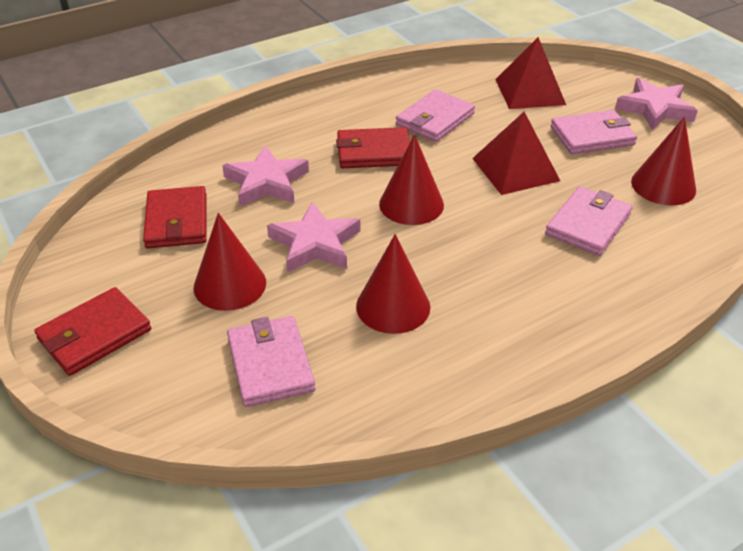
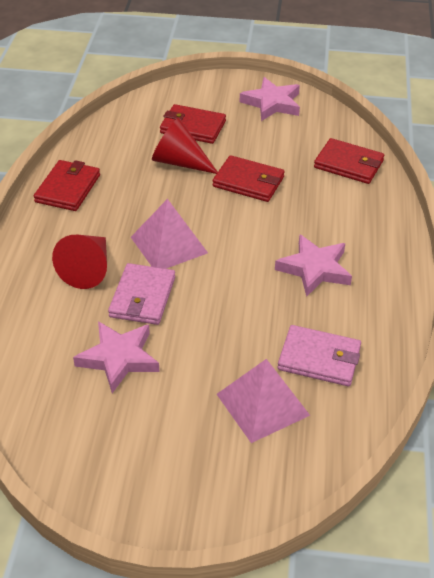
pink pyramid: none = 0 -> [131,199,208,269] [217,359,310,443] = 2
pink wallet: [227,316,315,407] [396,89,475,142] [545,186,632,256] [551,110,637,155] = 4 -> [108,263,175,325] [277,325,361,386] = 2
red cone: [194,213,266,311] [356,234,431,334] [379,134,444,225] [631,117,696,205] = 4 -> [52,235,107,289] [152,118,218,174] = 2
red pyramid: [472,112,560,195] [495,37,566,109] = 2 -> none = 0
red wallet: [34,287,151,376] [143,186,207,248] [336,127,410,168] = 3 -> [34,160,100,211] [160,104,226,144] [213,155,285,202] [314,138,384,184] = 4

